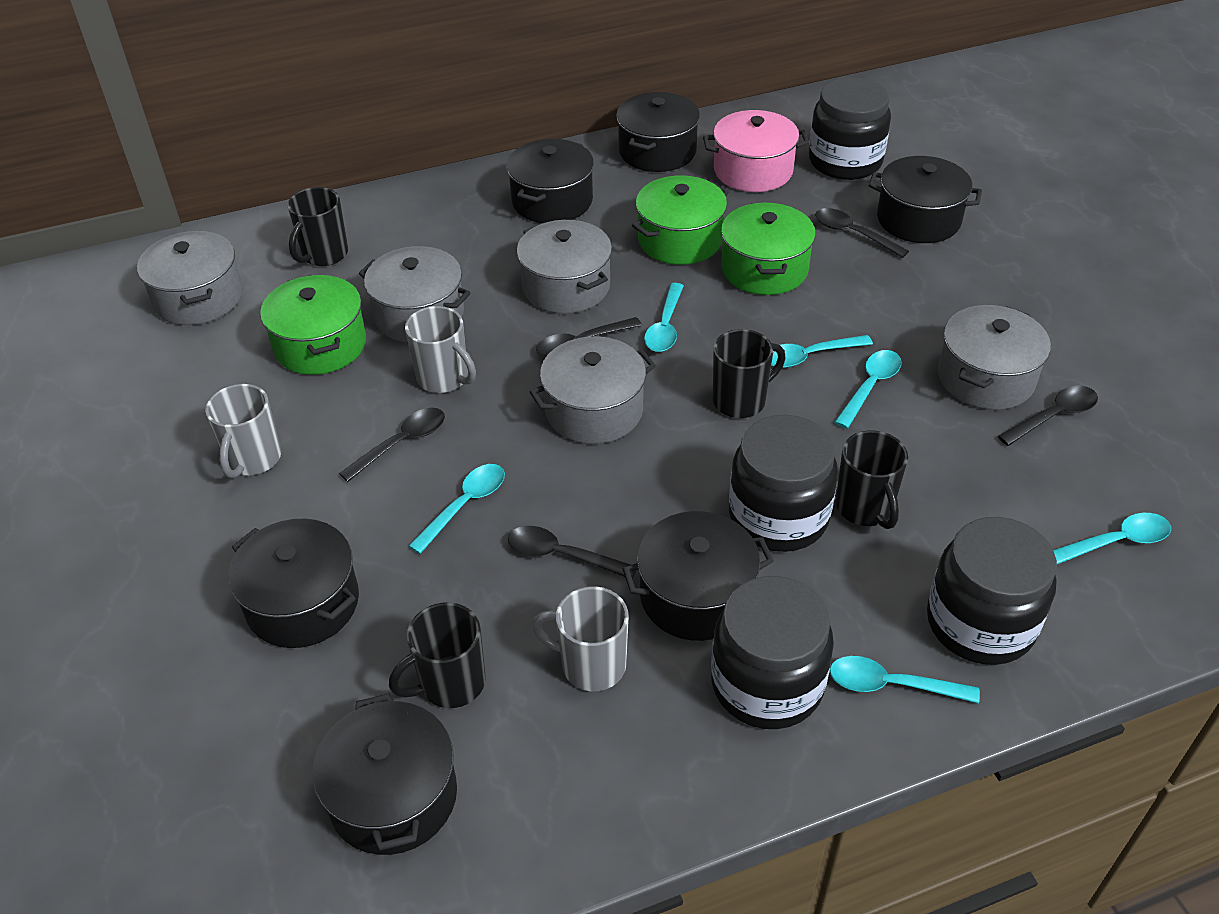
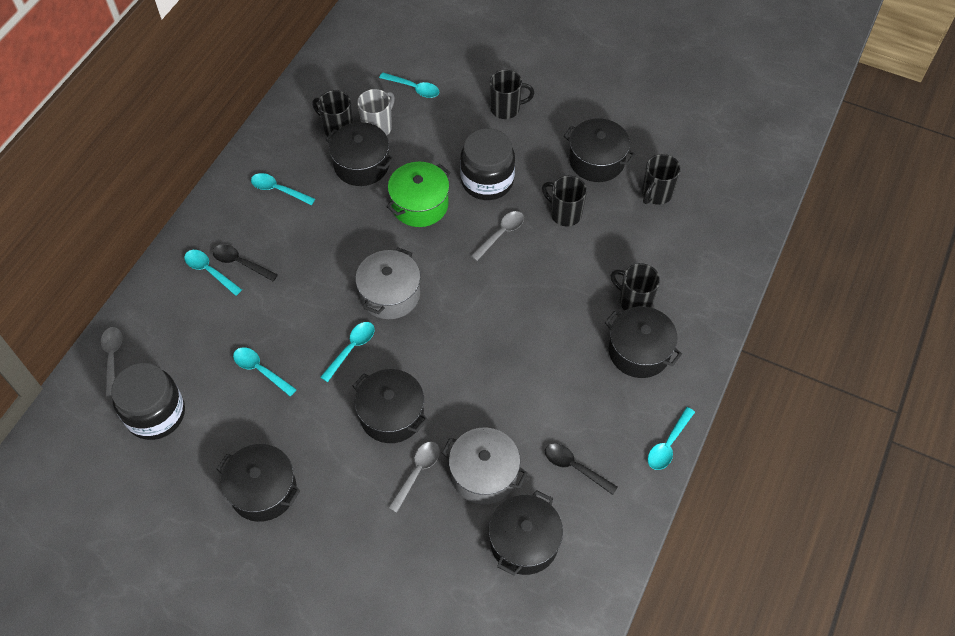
black jar: [711,576,834,729] [729,415,838,552] [809,77,891,180] [927,517,1057,665] = 4 -> [111,363,185,440] [460,128,515,200] = 2
black mug: [287,187,348,266] [389,602,486,708] [713,329,785,418] [836,430,908,529] = 4 -> [312,90,353,138] [490,70,534,119] [542,176,587,227] [611,263,660,310] [642,154,681,205] = 5
black spoon: [339,408,445,482] [508,526,636,579] [536,317,642,357] [815,208,909,258] [998,386,1098,446] = 5 -> [213,244,278,281] [545,443,618,495] = 2
green pot: [260,275,366,375] [632,175,729,265] [721,203,816,295] = 3 -> [386,162,451,227] = 1
grey mug: [205,384,281,478] [405,306,476,393] [532,586,629,691] = 3 -> [357,89,395,135] = 1
grey pot: [137,231,243,325] [359,246,471,342] [517,220,612,314] [530,336,656,444] [938,305,1051,410] = 5 -> [355,248,420,319] [442,428,528,505] = 2
grey spoon: none = 0 -> [101,327,123,397] [388,442,440,513] [471,211,524,261] = 3
pink pot: [703,110,809,192] = 1 -> none = 0

